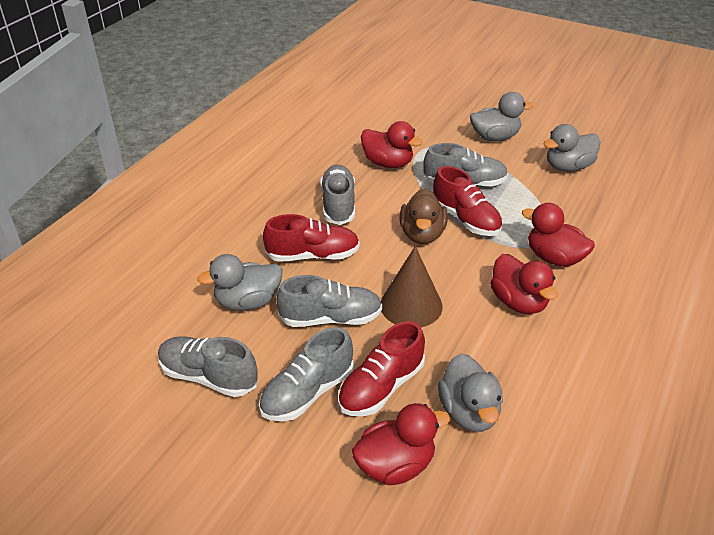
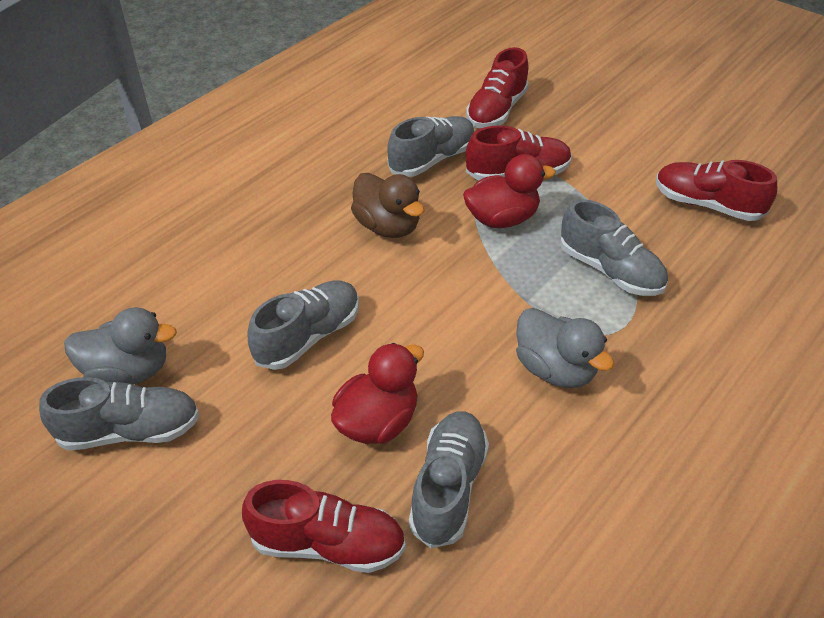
brown cone: [381,246,443,327] = 1 -> none = 0
grey duck: [197,254,282,311] [438,353,503,432] [470,92,533,141] [543,124,600,172] = 4 -> [64,307,177,384] [516,308,614,388] = 2
red duck: [352,403,450,485] [361,121,422,168] [490,254,558,314] [522,203,595,267] = 4 -> [331,343,424,444] [463,154,556,228] = 2
red shoe: [263,214,360,262] [338,321,425,416] [433,166,503,236] = 3 -> [242,480,406,573] [466,47,529,128] [466,125,572,180] [656,160,777,221] = 4

